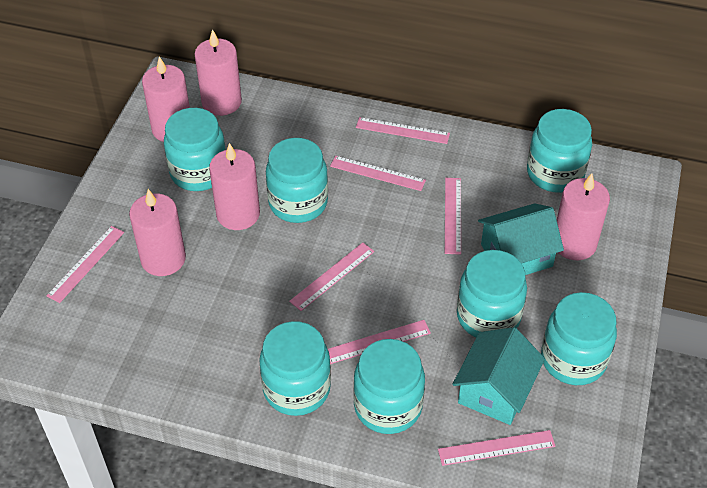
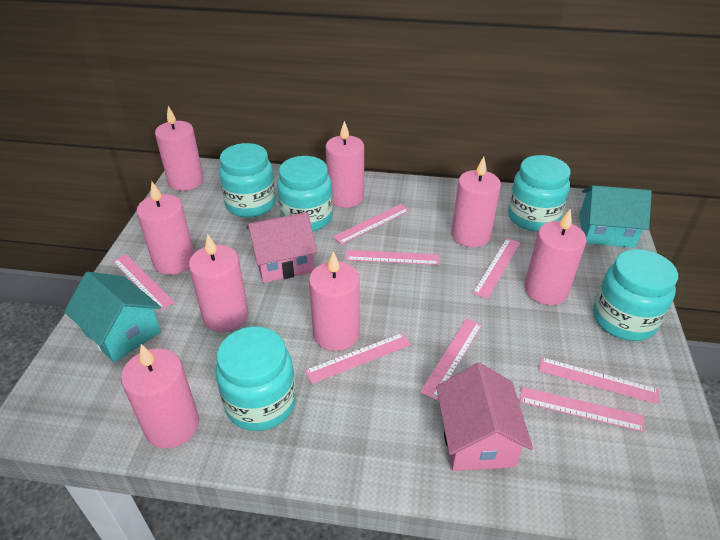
pink candle: [129,189,186,276] [142,56,190,142] [194,29,242,116] [209,143,260,230] [557,173,610,260] = 5 -> [121,344,199,449] [136,182,194,275] [155,106,204,191] [189,233,249,332] [309,251,360,351] [326,121,364,208] [451,157,501,247] [524,209,586,305] = 8
pink house: none = 0 -> [246,212,317,283] [436,363,533,471] = 2
pink ruler: [47,226,124,303] [289,242,374,311] [328,320,431,364] [330,156,426,191] [356,117,450,144] [438,430,556,466] [445,178,461,255] = 7 -> [113,254,175,311] [305,333,411,384] [333,204,410,244] [346,250,439,265] [420,318,482,400] [473,238,520,299] [520,387,645,432] [539,357,659,404] = 8
turquoise jar: [164,108,226,191] [259,321,331,416] [266,138,328,223] [353,339,425,434] [457,250,527,337] [527,109,592,193] [541,292,617,385] = 7 -> [216,327,296,431] [219,143,276,218] [277,156,333,231] [508,155,570,231] [593,249,678,341] = 5

